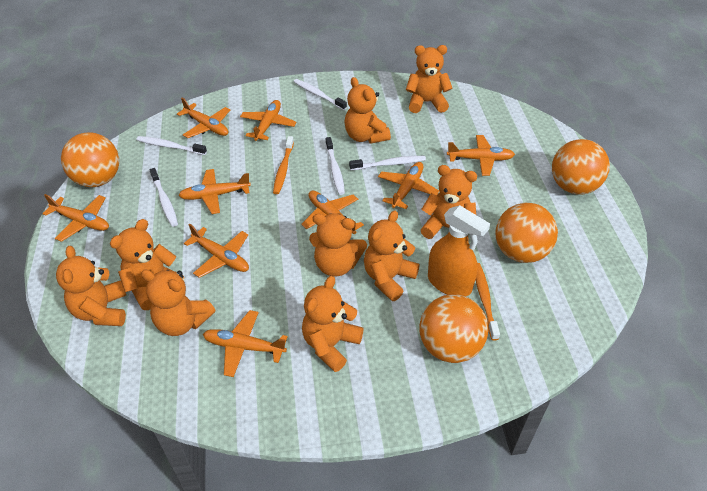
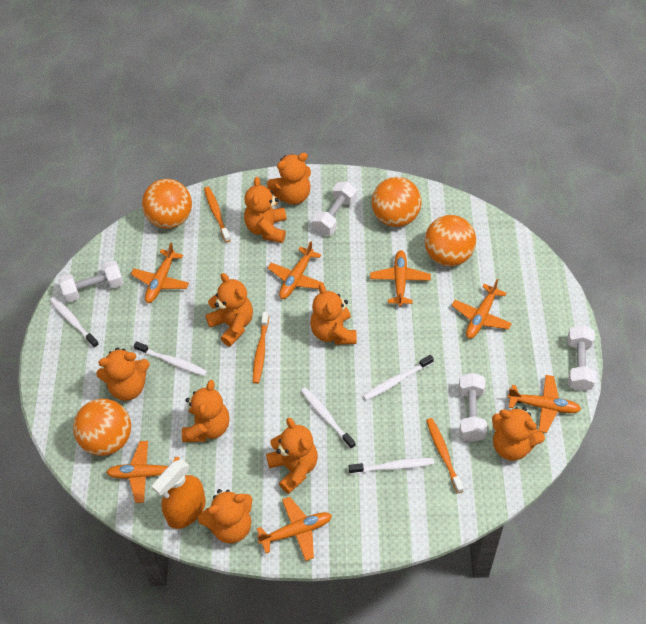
orange plane: [42,194,109,242] [177,98,230,138] [178,169,251,214] [184,224,249,278] [203,310,288,377] [240,100,296,141] [301,190,364,234] [378,162,439,209] [447,135,515,176] = 9 -> [106,441,179,503] [131,243,189,303] [257,497,332,561] [268,241,324,299] [370,250,431,306] [452,279,512,339] [507,375,581,433] = 7
orange toothbrush: [273,136,294,194] [476,263,500,340] = 2 -> [204,187,231,242] [253,311,269,384] [426,418,464,493] = 3
white dumbbell: none = 0 -> [59,260,124,302] [312,182,357,235] [459,373,487,442] [567,325,596,391] = 4

